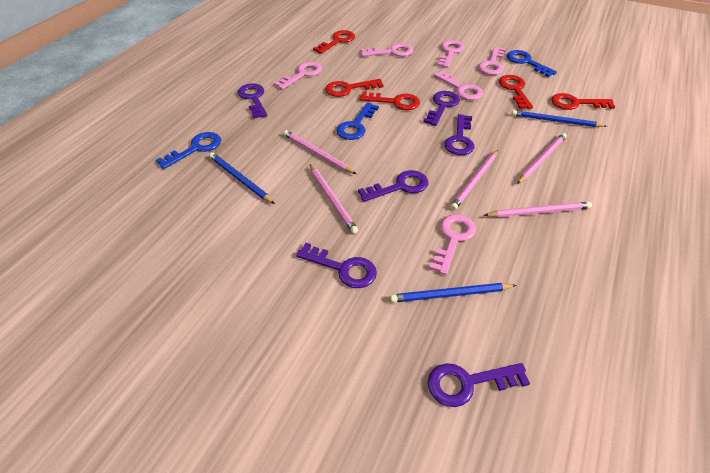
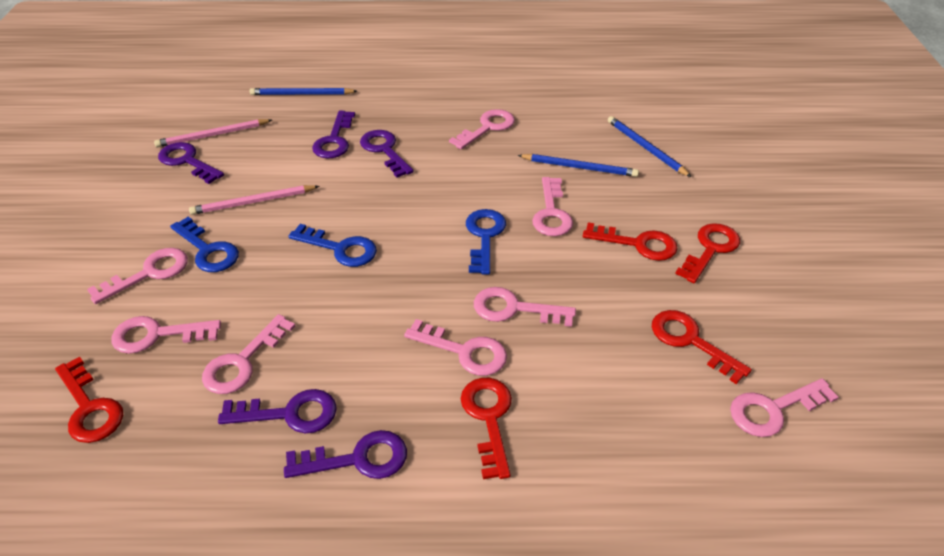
pink key: [274,62,322,90] [361,43,413,56] [429,214,476,275] [434,70,483,100] [437,40,465,68] [478,46,506,75] = 6 -> [87,248,188,304] [111,316,221,354] [202,314,295,394] [404,319,507,376] [449,109,515,149] [474,287,576,327] [532,177,573,236] [730,378,838,437] = 8
pink pencil: [283,130,356,174] [310,164,358,234] [450,150,498,210] [484,202,592,218] [517,133,567,184] = 5 -> [154,119,272,147] [189,185,319,215] = 2
purple key: [238,83,267,118] [296,243,377,288] [358,170,428,202] [423,91,460,126] [428,363,530,407] [444,114,475,155] = 6 -> [158,142,224,184] [218,389,337,433] [284,430,407,479] [312,111,355,158] [360,130,414,178] = 5

